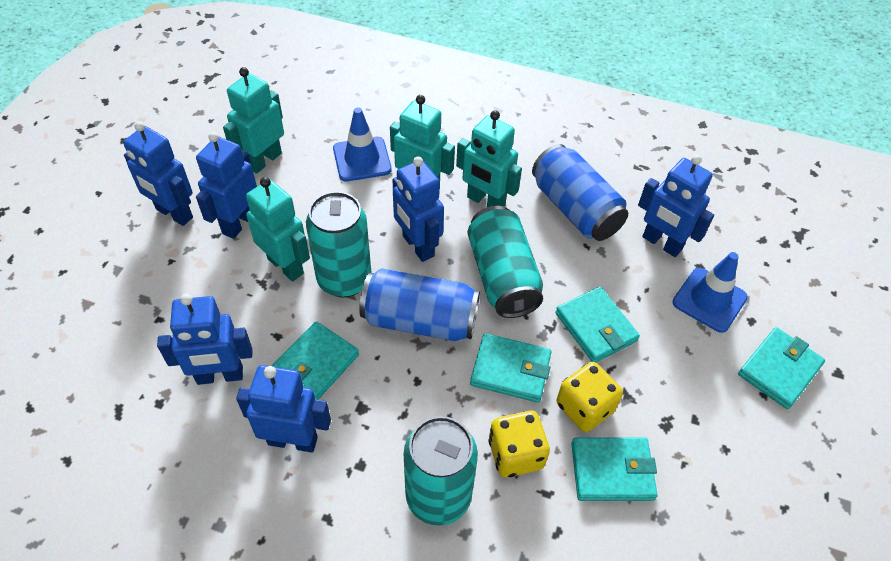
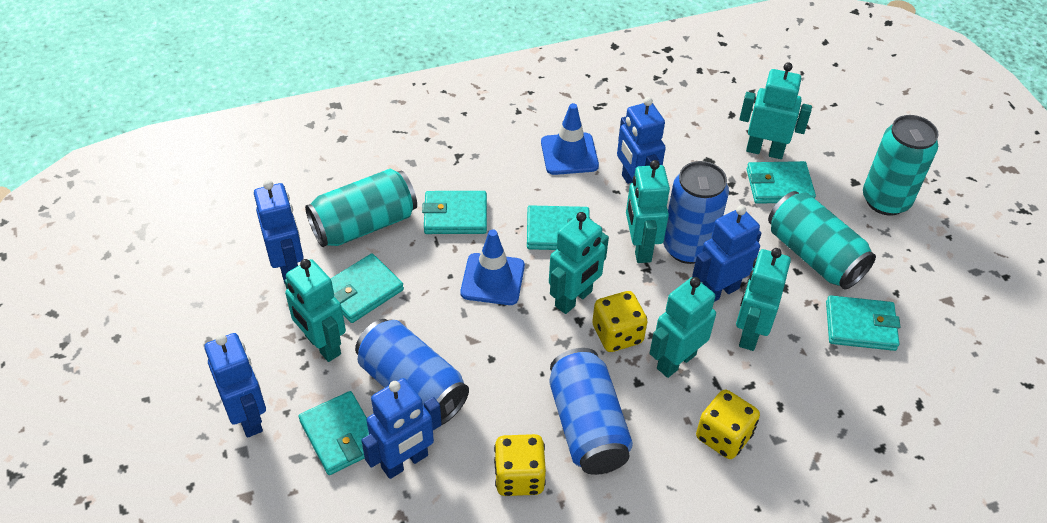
blue can: [359,268,480,341] [532,144,628,241] = 2 -> [355,319,469,425] [549,348,633,475] [663,161,729,264] = 3
blue robot: [123,121,193,226] [157,294,252,385] [196,132,257,239] [236,365,331,452] [392,157,444,262] [638,155,714,257] = 6 -> [204,333,266,438] [254,180,304,284] [361,378,442,479] [617,97,666,184] [692,205,761,302] = 5
turquoise robot: [223,67,284,174] [246,177,310,282] [390,95,455,190] [456,110,522,207] = 4 -> [285,259,346,362] [549,212,609,314] [626,160,670,263] [649,277,716,378] [736,248,791,351] [739,62,812,159] = 6
turquoise wallet: [272,321,359,400] [470,333,552,403] [555,287,640,362] [571,437,658,501] [738,327,825,409] = 5 -> [299,391,369,475] [331,253,404,323] [422,191,487,234] [527,205,592,250] [747,161,816,204] [826,295,900,351] = 6
yellow dice: [488,411,550,478] [557,362,623,432] = 2 -> [494,434,546,496] [592,291,647,352] [696,390,760,459] = 3

